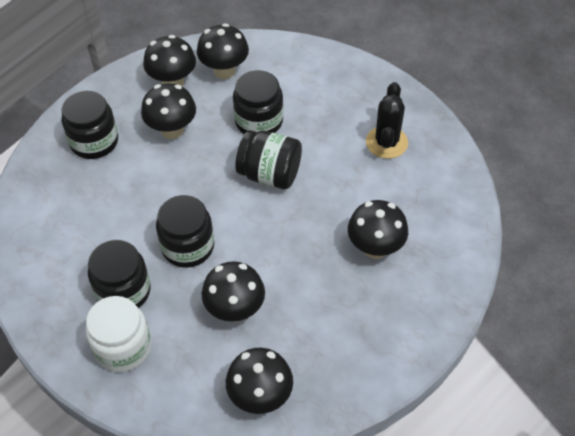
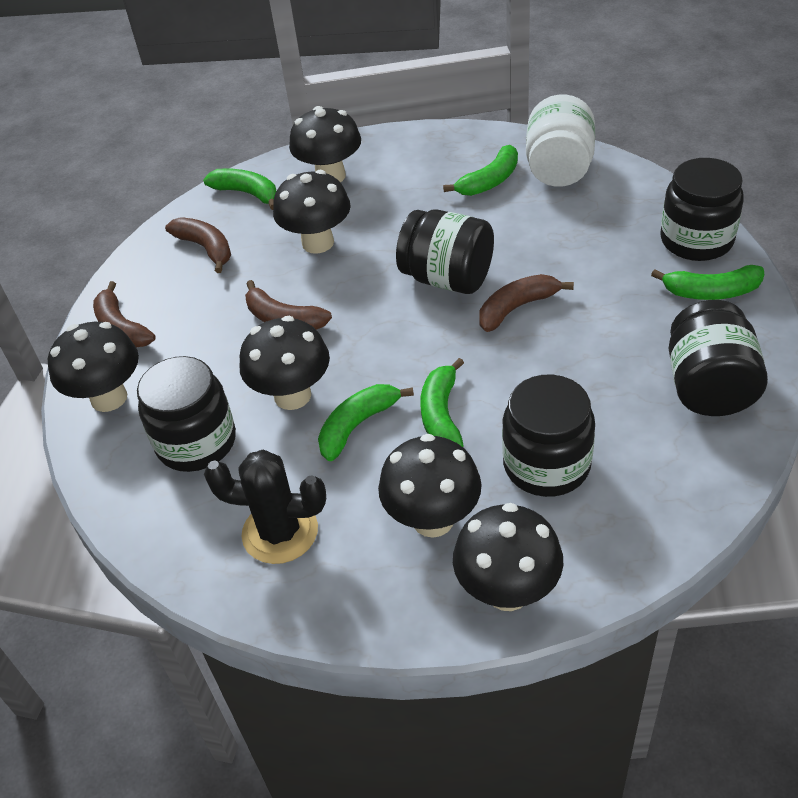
brown banana: none = 0 -> [93,281,156,347] [165,218,231,273] [245,280,332,330] [479,274,574,332] = 4
green banana: none = 0 -> [203,168,276,210] [318,384,414,461] [420,358,464,447] [443,145,518,196] [651,265,764,300] = 5

